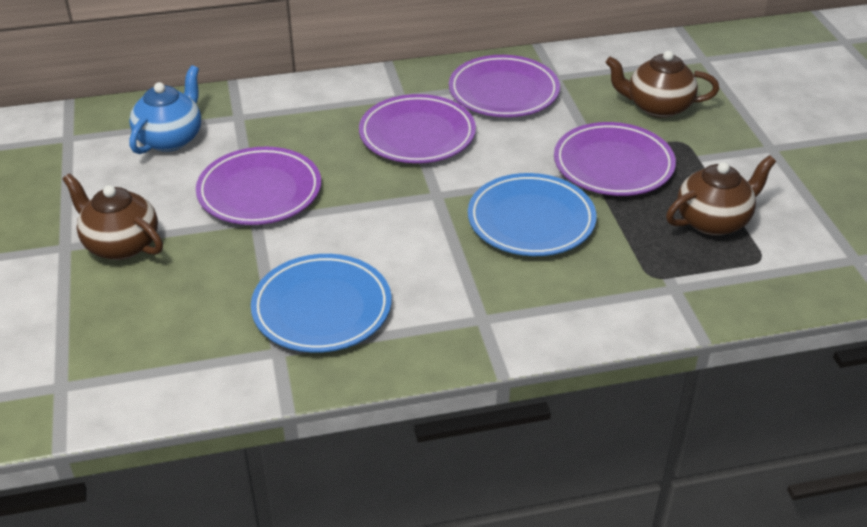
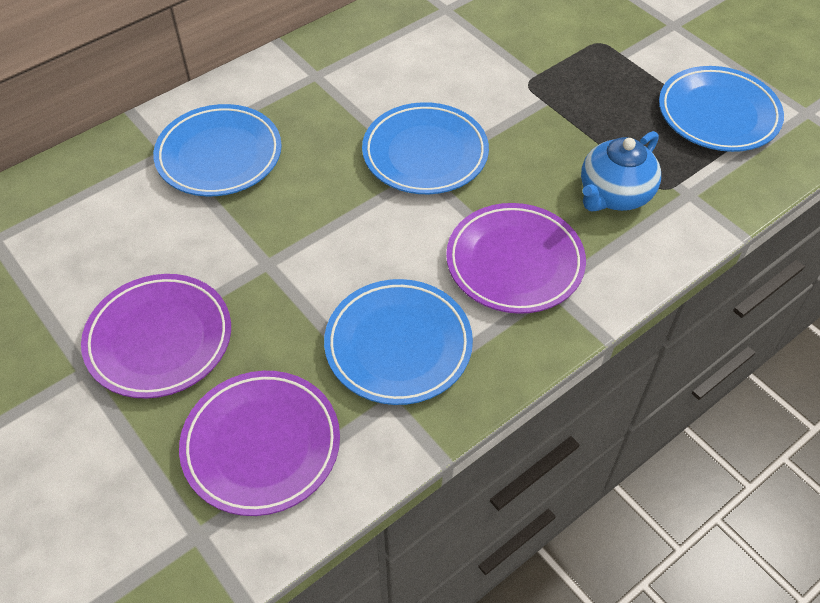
blue plate: [251,254,391,353] [468,173,597,256] = 2 -> [153,104,282,196] [324,279,473,405] [362,102,489,194] [659,66,784,152] = 4
brown teapot: [63,173,163,260] [606,50,719,118] [666,155,776,236] = 3 -> none = 0
purple plate: [196,147,321,225] [359,94,476,163] [449,55,560,117] [554,122,676,196] = 4 -> [81,274,231,399] [179,371,340,516] [446,203,586,314] = 3

